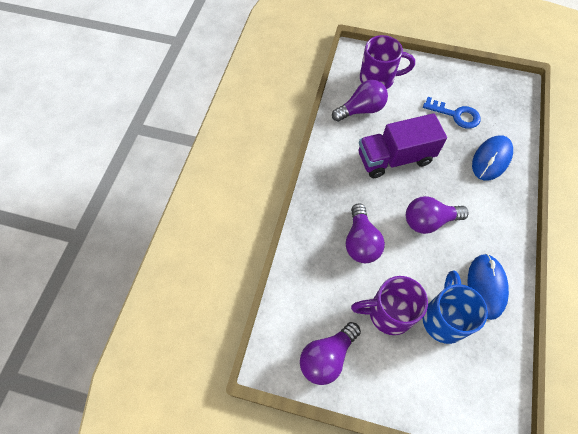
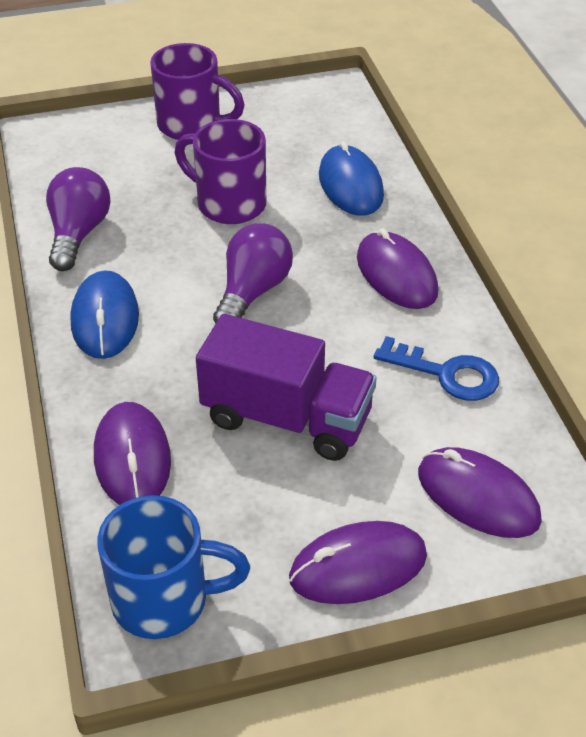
purple light bulb: [300,322,361,385] [332,80,388,122] [346,204,385,263] [406,196,469,234] = 4 -> [46,167,111,271] [213,223,293,323] = 2
purple mouse: none = 0 -> [94,402,171,505] [289,521,427,604] [357,229,438,309] [418,447,542,538] = 4

